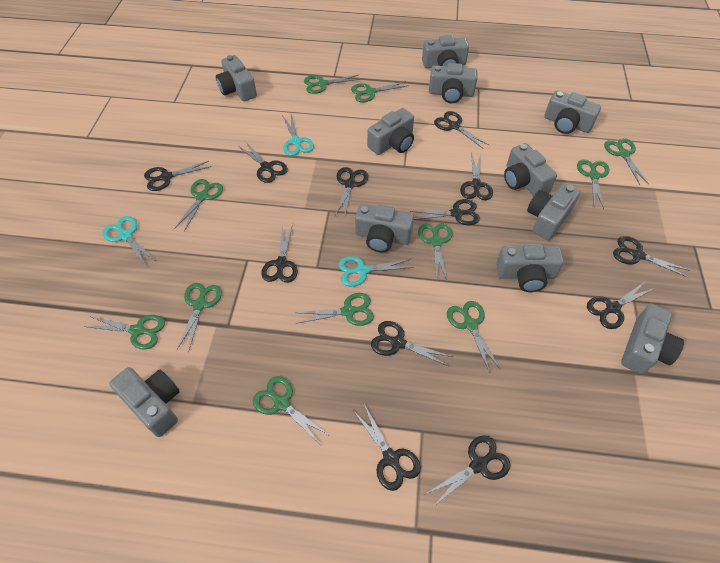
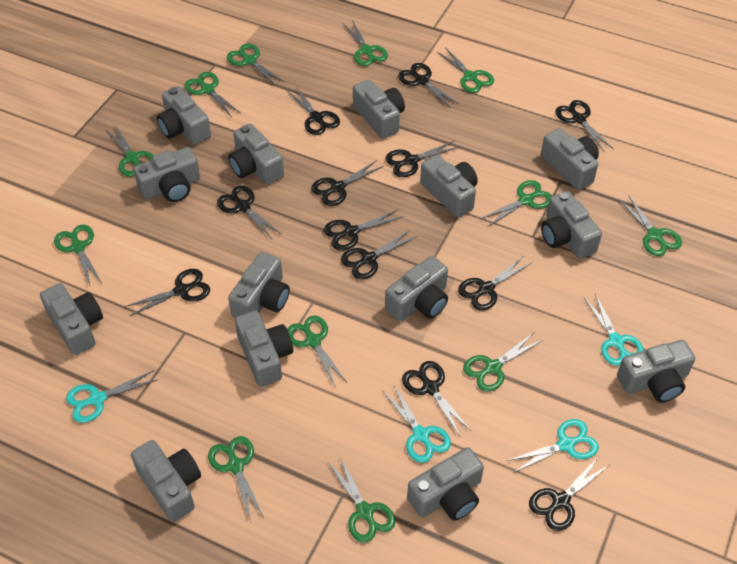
green scissors: [84,315,165,350] [174,179,223,231] [176,283,222,353] [253,376,330,445] [296,293,374,326] [304,75,361,94] [351,81,407,102] [418,223,453,282] [447,301,501,373] [577,159,609,209] [604,138,649,185] = 11 -> [54,225,102,286] [105,125,154,177] [184,72,240,117] [208,436,264,523] [227,44,284,86] [287,316,347,386] [328,456,396,543] [343,21,388,66] [437,47,494,93] [463,333,543,392] [480,180,552,227] [618,195,682,256] = 12
grey camera: [109,367,180,437] [216,55,257,102] [355,204,414,252] [367,108,414,155] [422,35,469,68] [429,63,477,103] [496,244,564,292] [504,143,557,196] [527,183,580,240] [544,91,601,134] [621,304,684,374] = 11 -> [40,283,103,355] [131,440,201,522] [133,147,200,202] [157,86,211,145] [228,124,284,185] [228,252,290,318] [235,311,293,387] [353,79,405,139] [385,256,448,321] [407,447,484,521] [420,155,478,218] [541,128,599,190] [541,191,602,259] [617,340,695,402] = 14
turquoise scissors: [103,216,154,266] [282,115,314,156] [338,256,413,287] = 3 -> [66,370,157,423] [382,385,451,463] [506,419,599,473] [584,294,644,366] = 4

